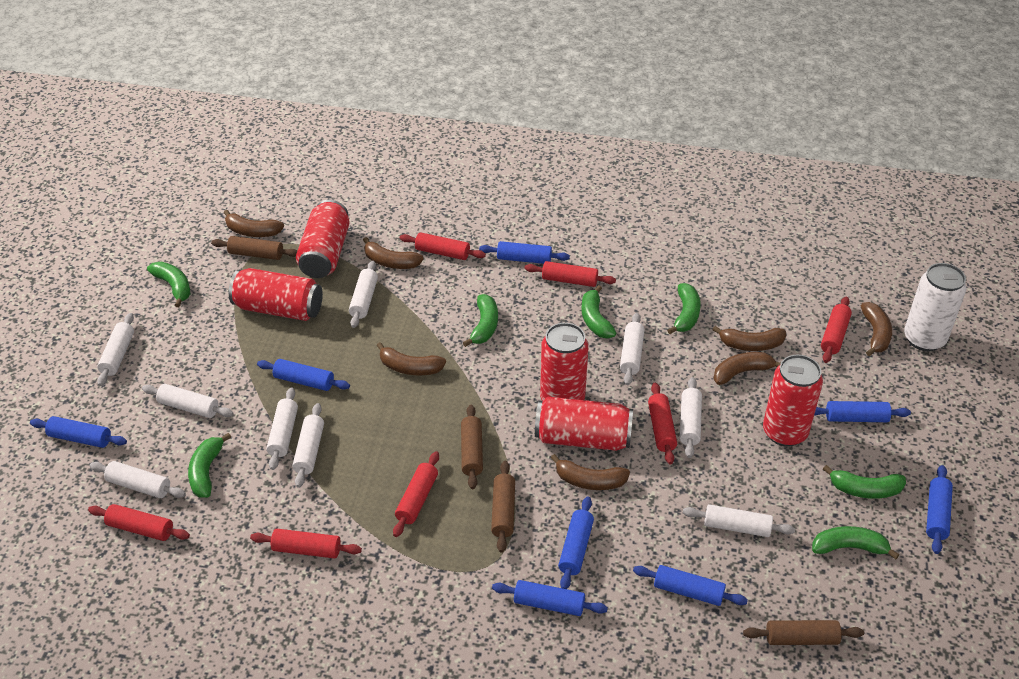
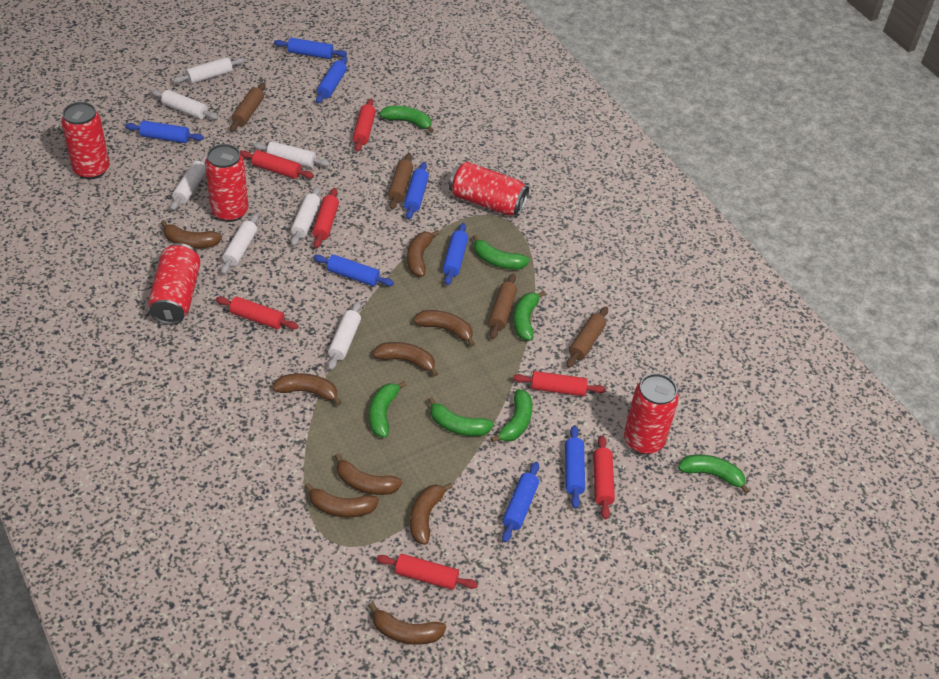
brown banana: [224,210,284,237] [363,237,424,269] [376,342,446,375] [551,454,630,490] [713,326,786,351] [713,352,781,385] [861,302,892,356] = 7 -> [161,220,222,249] [272,373,342,406] [305,483,379,518] [335,453,402,495] [369,602,446,645] [373,342,438,377] [407,230,440,277] [410,483,453,545] [413,310,475,347] = 9
white can: [904,263,967,351] = 1 -> none = 0
white rolling pin: [90,461,186,498] [97,313,134,386] [142,384,234,418] [267,387,298,470] [292,403,324,488] [349,261,378,328] [620,313,645,385] [680,377,702,458] [683,504,795,537] = 9 -> [151,89,218,120] [170,155,207,211] [173,57,245,84] [221,213,259,274] [253,141,330,168] [291,186,321,246] [328,301,361,370] = 7

